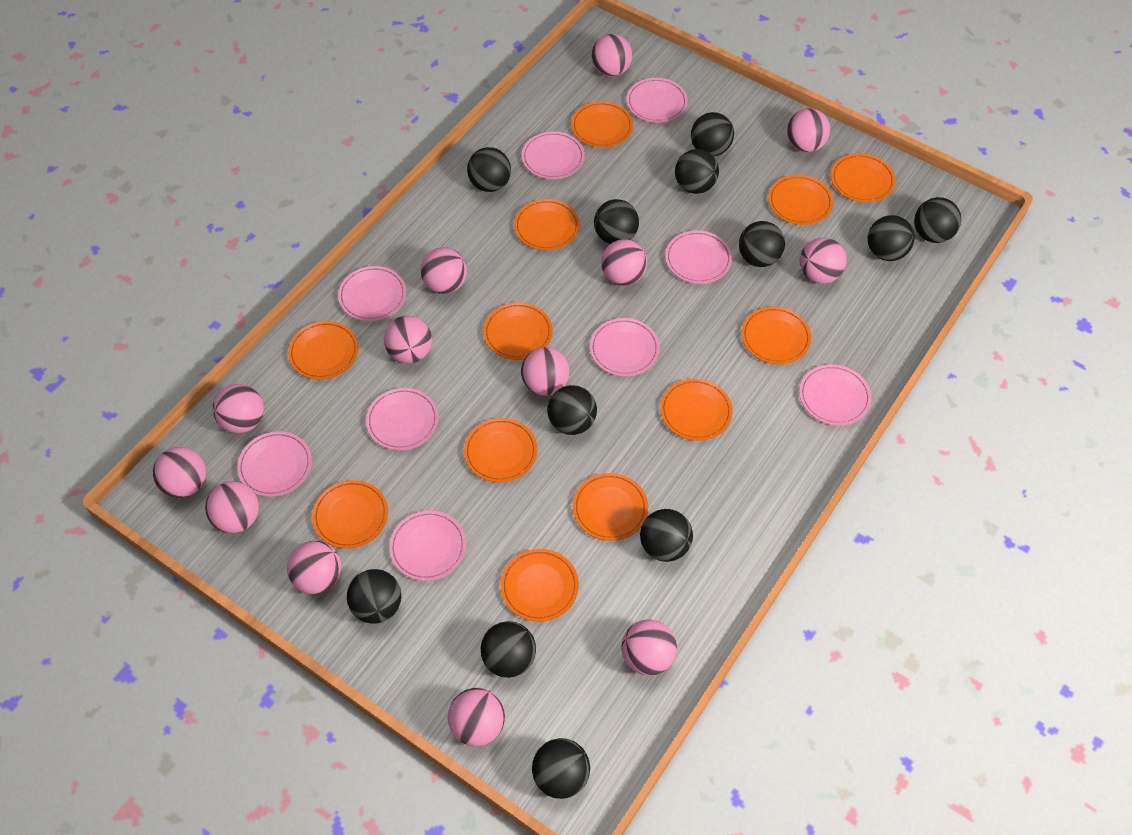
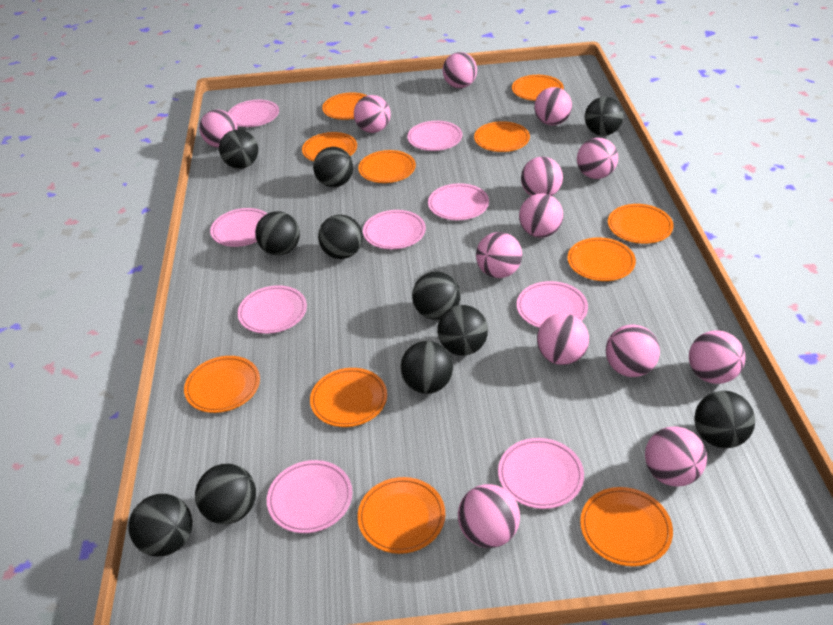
black ball: [347,569,401,624] [467,147,511,192] [481,621,536,678] [532,738,590,799] [547,385,597,435] [594,199,639,244] [640,509,693,562] [675,149,719,194] [691,112,734,156] [739,221,785,267] [867,215,915,261] [914,197,961,243] = 12 -> [128,494,192,557] [195,464,256,524] [219,130,258,169] [255,211,300,255] [313,147,353,187] [318,215,363,259] [400,341,453,394] [412,272,460,320] [437,305,488,356] [585,97,624,136] [694,391,755,448] = 11
orange plate: [288,321,359,380] [312,480,388,549] [464,418,537,483] [483,302,553,360] [501,549,579,622] [514,199,580,251] [571,101,633,148] [573,473,648,541] [660,379,733,441] [742,307,811,364] [768,175,833,225] [831,153,895,203] = 12 -> [184,356,260,413] [302,132,357,161] [310,368,387,427] [322,92,367,120] [357,477,445,554] [358,150,416,183] [474,121,530,152] [512,75,564,101] [567,238,636,281] [580,487,673,567] [608,204,674,244] = 11

